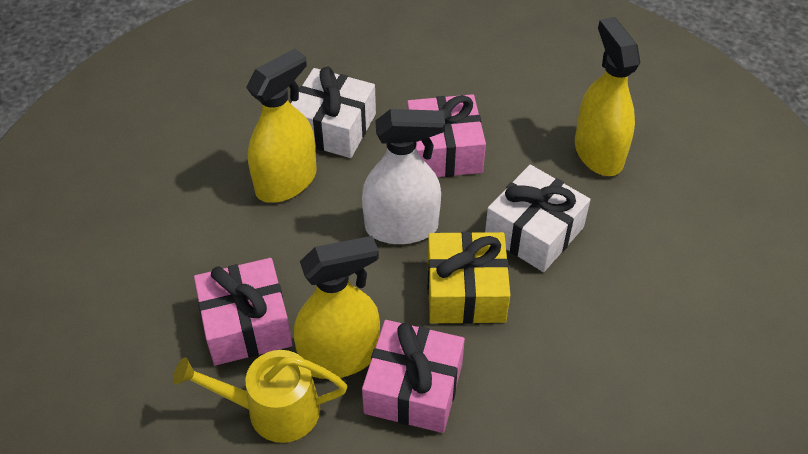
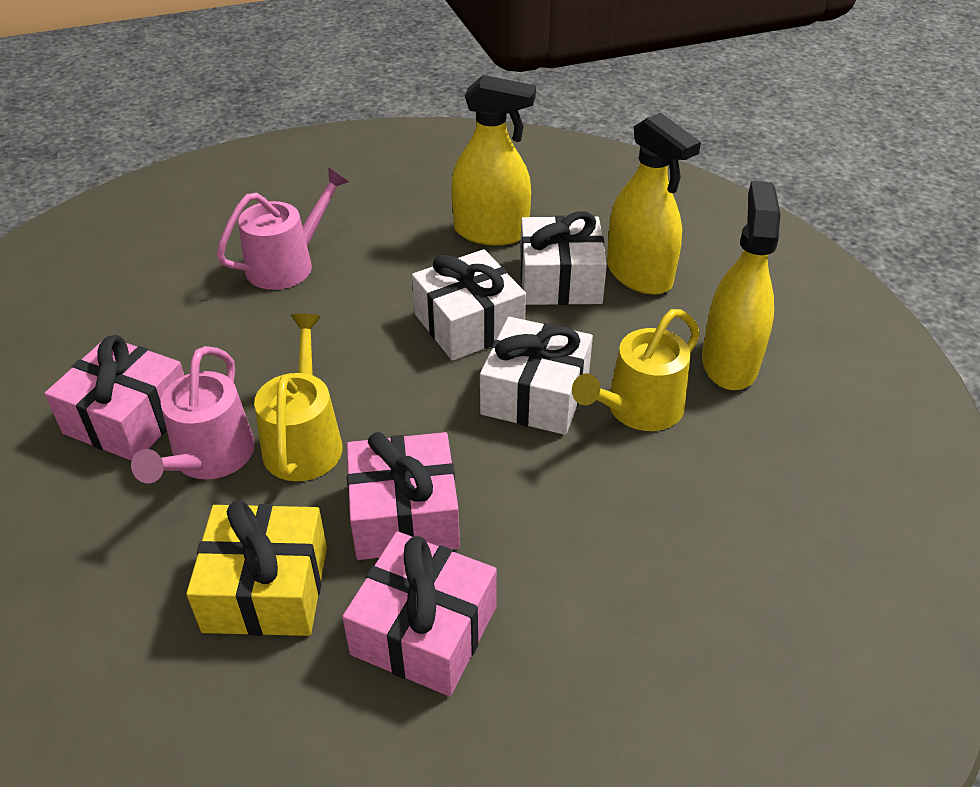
pink watering can: none = 0 -> [131,346,255,483] [217,167,349,290] = 2
white gift: [291,66,376,158] [485,165,591,272] = 2 -> [412,249,526,361] [480,317,593,435] [520,211,607,305] = 3
white spray bottle: [362,109,445,244] = 1 -> none = 0
yellow watering can: [173,350,347,443] = 1 -> [254,314,343,481] [572,309,700,431] = 2

